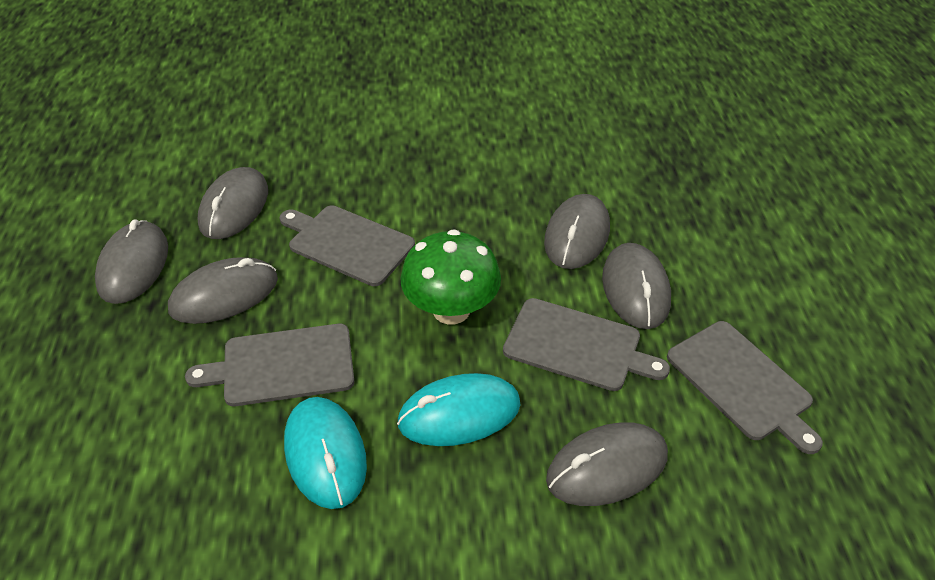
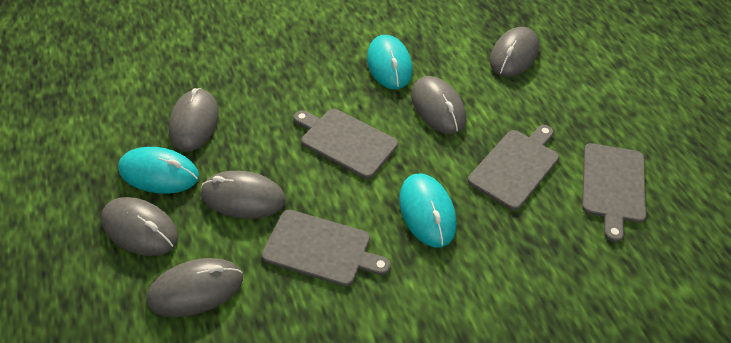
green mushroom: [400,229,501,325] = 1 -> none = 0
turquoise mouse: [284,397,367,509] [397,373,521,446] = 2 -> [118,147,199,194] [367,35,412,89] [399,174,457,248] = 3

